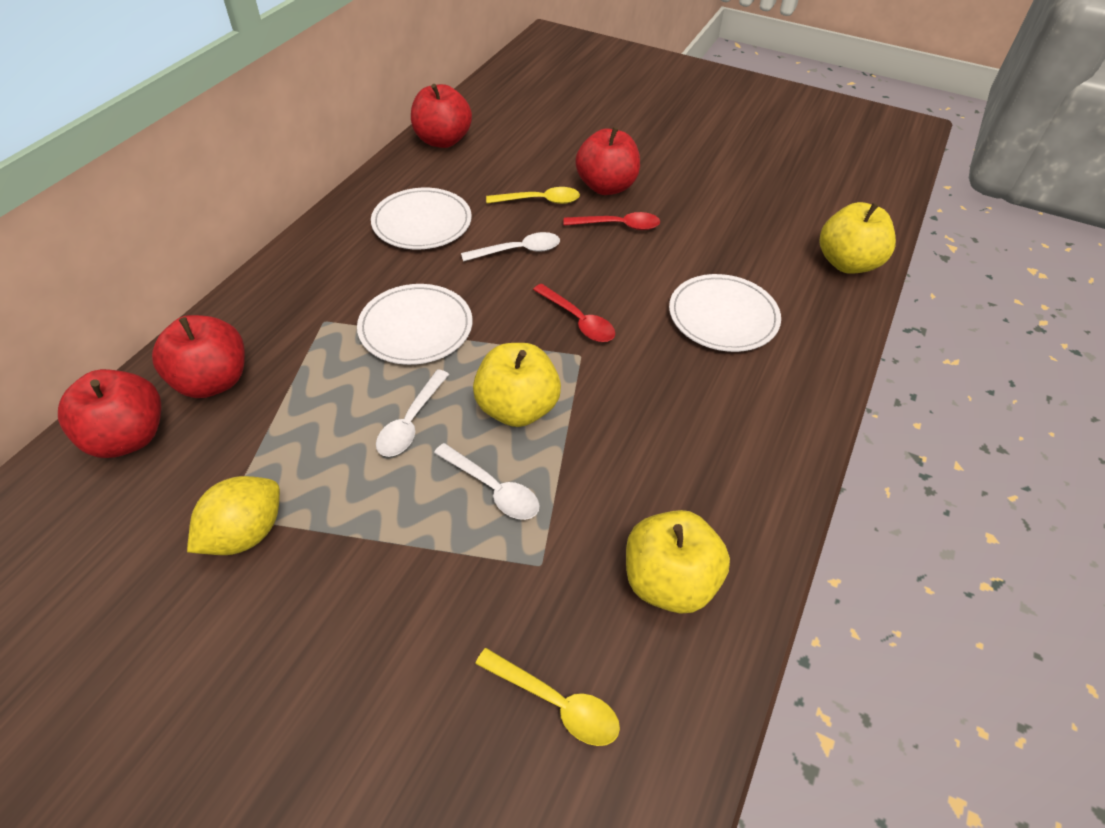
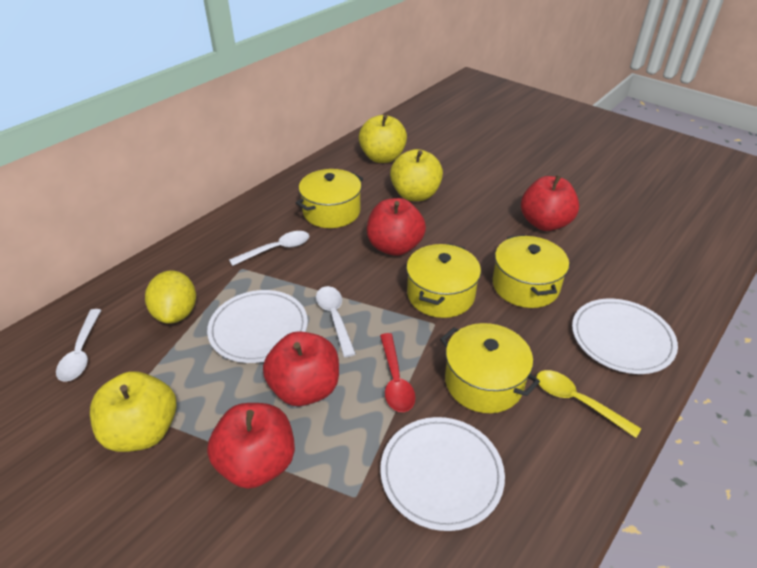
red spoon: [533,284,615,342] [564,212,660,230] = 2 -> [380,333,415,412] = 1
yellow pot: none = 0 -> [296,169,363,228] [406,243,481,318] [440,323,540,413] [493,235,569,308] = 4
yellow spoon: [475,648,620,746] [486,187,580,204] = 2 -> [536,370,641,438] = 1

